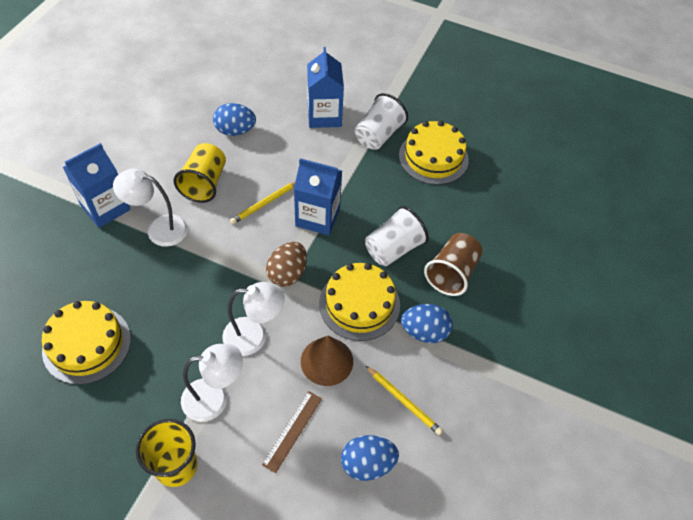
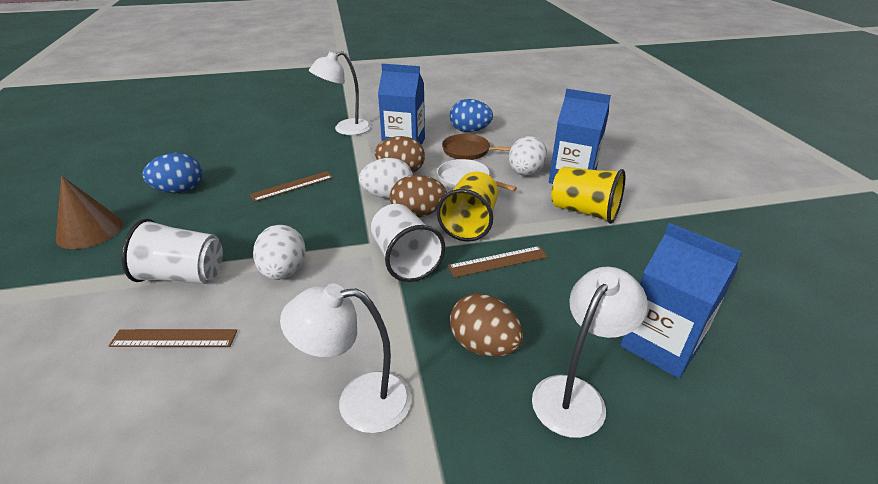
blue egg: [213,103,256,136] [341,435,399,481] [401,304,453,343] = 3 -> [142,153,202,193] [450,99,493,132] = 2
brown cup: [424,233,483,296] = 1 -> none = 0
brown egg: [266,242,307,287] = 1 -> [375,136,425,173] [390,175,447,218] [450,293,523,357] = 3
brown pan: none = 0 -> [442,134,511,160] = 1
brown ruler: [262,391,322,473] = 1 -> [109,329,237,347] [250,171,333,202] [448,246,548,278] = 3
white egg: none = 0 -> [253,225,306,280] [359,158,413,199] [509,136,547,176] = 3
white pan: none = 0 -> [437,159,517,191] = 1
yellow cake: [42,301,131,385] [319,263,400,341] [399,121,469,185] = 3 -> none = 0
yellow pencil: [230,182,295,224] [366,366,443,435] = 2 -> none = 0

